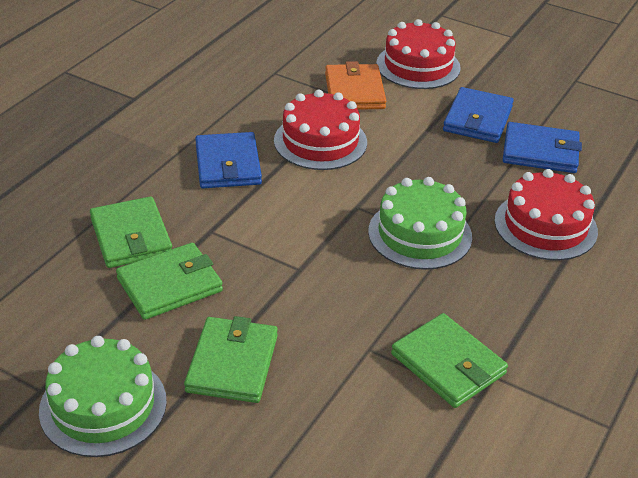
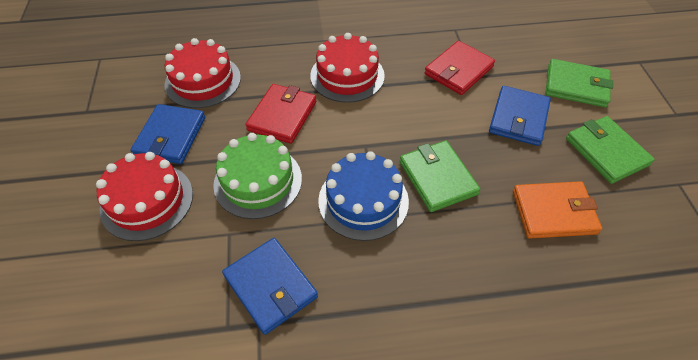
blue cake: none = 0 -> [318,151,409,241] = 1
green cake: [39,336,167,457] [368,177,472,270] = 2 -> [213,133,302,219] = 1
green wallet: [90,196,172,268] [116,243,223,320] [184,316,278,403] [391,313,508,408] = 4 -> [400,141,480,212] [545,59,613,107] [566,116,655,184] = 3
red wallet: none = 0 -> [245,84,316,144] [424,41,495,95] = 2

